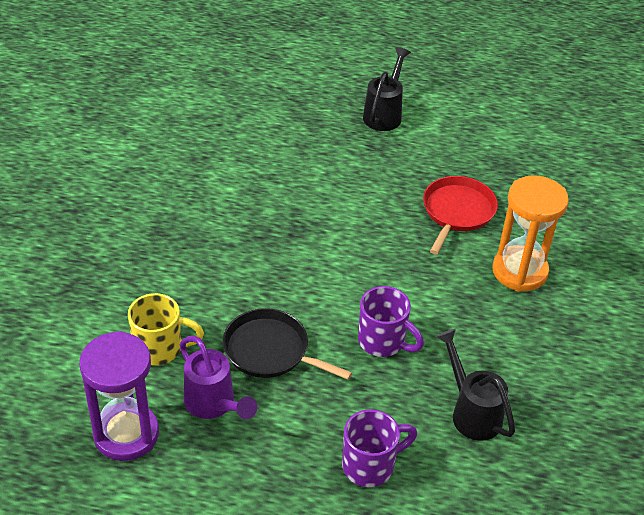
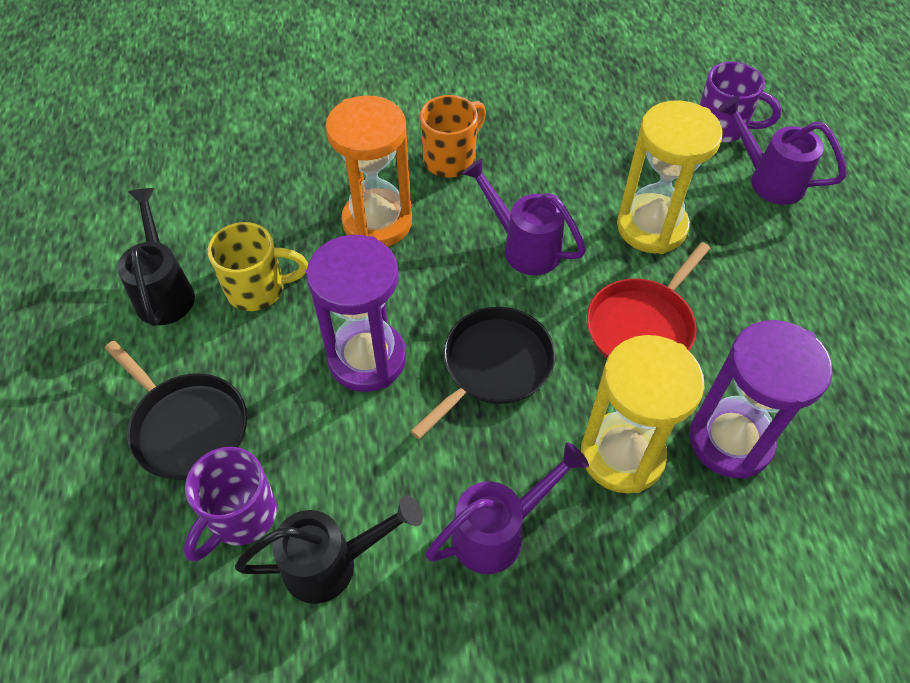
black pan: [223,308,352,380] = 1 -> [105,341,247,480] [410,307,555,439] = 2
orange mug: none = 0 -> [420,95,486,178] = 1
purple hourglass: [79,331,159,461] = 1 -> [306,235,406,392] [689,320,833,479] = 2
purple watering can: [180,336,257,419] = 1 -> [425,442,589,574] [462,158,586,275] [717,96,846,205] = 3
yellow hourglass: none = 0 -> [581,335,705,493] [617,100,723,254] = 2

